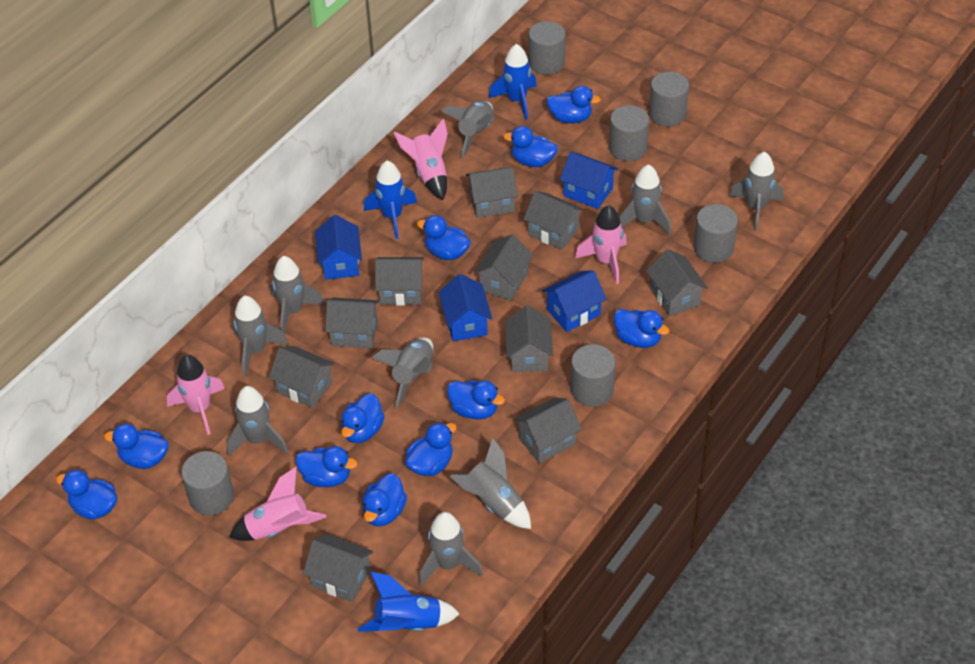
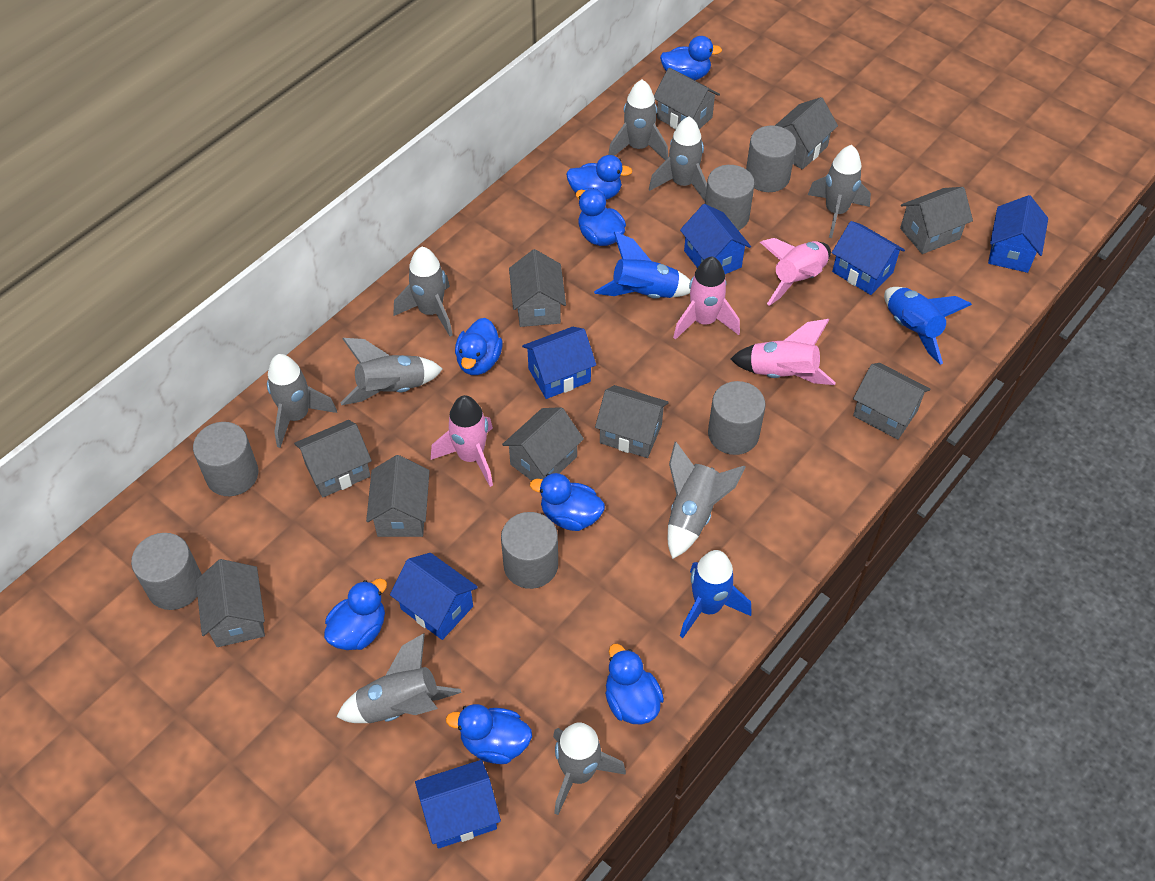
blue duck: [56,470,117,520] [104,423,169,469] [296,446,357,487] [341,393,385,443] [362,473,407,527] [405,422,457,476] [417,215,471,260] [447,380,505,420] [503,126,558,167] [547,86,601,123] [614,309,670,348] = 11 -> [324,578,387,650] [446,704,532,764] [455,318,503,375] [530,473,605,531] [566,155,632,200] [576,189,626,246] [605,644,664,724] [660,36,722,80] = 8
blue house: [315,215,362,280] [438,274,492,341] [543,270,606,332] [560,152,618,209] = 4 -> [390,553,478,640] [415,760,501,849] [522,327,596,399] [680,204,751,274] [832,221,905,295] [988,195,1048,273] = 6

